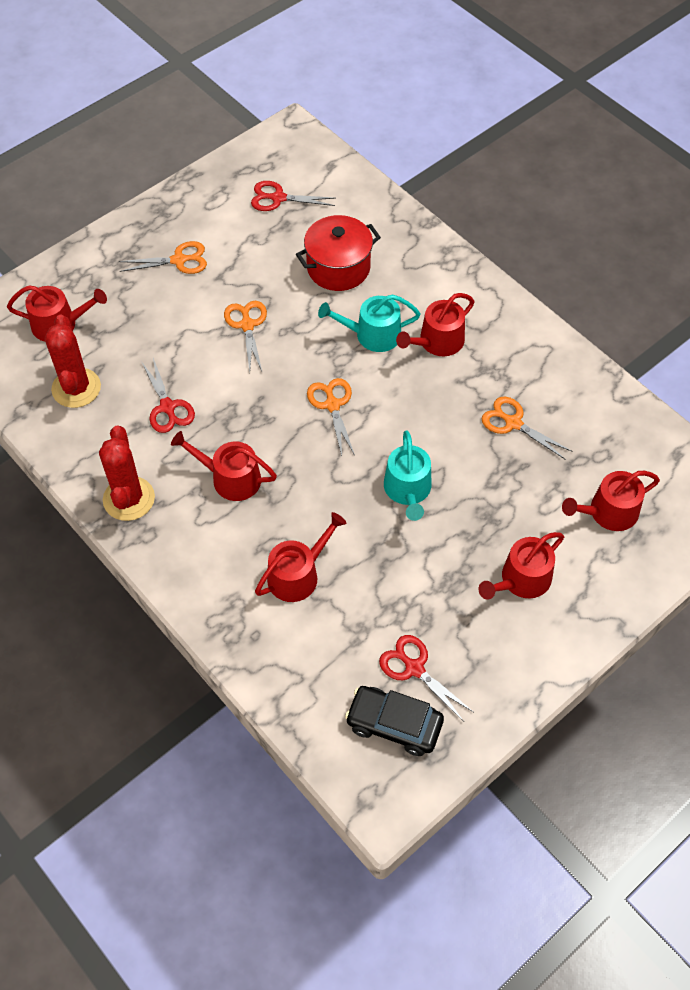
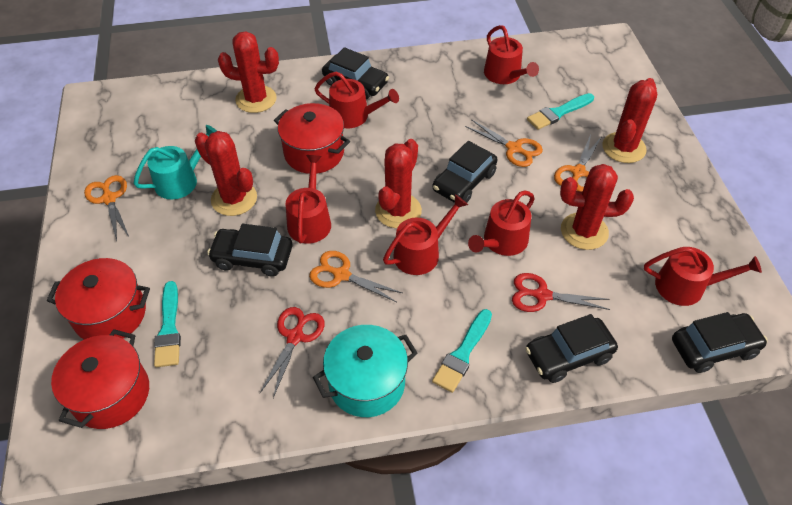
black car: [345,686,444,756] = 1 -> [207,224,293,277] [322,47,389,99] [432,141,498,203] [525,314,618,383] [672,312,768,373] = 5
red cactus: [45,315,101,408] [99,426,155,521] = 2 -> [195,131,257,216] [218,31,279,113] [375,139,422,228] [560,164,634,250] [602,78,657,163] = 5
red pot: [296,215,381,291] = 1 -> [47,258,150,339] [51,329,149,429] [274,103,350,174] = 3
red scissors: [141,358,195,433] [251,181,335,211] [379,635,473,722] = 3 -> [260,307,325,398] [512,273,610,312] = 2
turquoise brush: none = 0 -> [154,281,181,367] [432,309,492,393] [527,93,594,130] = 3
turquoise pot: none = 0 -> [313,325,417,417] = 1
turquoise watering can: [318,294,420,352] [384,430,431,521] = 2 -> [133,125,217,199] = 1

